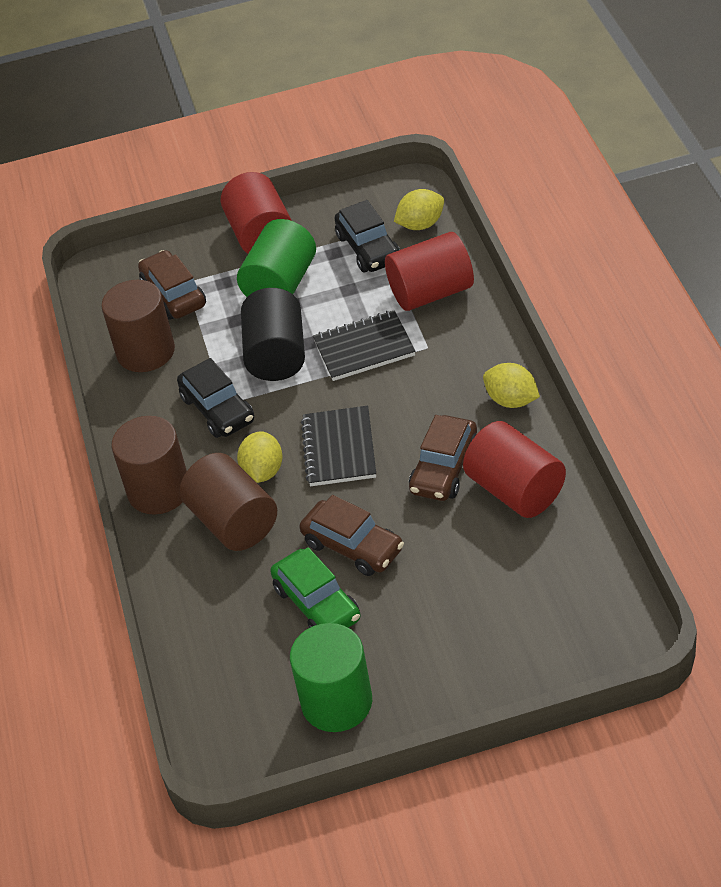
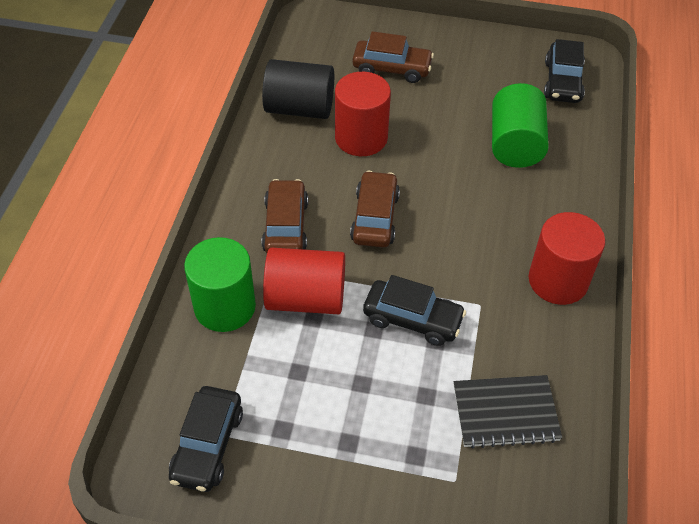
black car: [177,358,254,438] [335,200,400,272] = 2 -> [169,386,243,492] [363,275,466,346] [544,39,585,103] = 3
black notebook: [301,406,376,486] [313,310,415,381] = 2 -> [454,375,562,449] = 1
brown cylinder: [101,280,175,372] [111,416,187,515] [179,453,277,551] = 3 -> none = 0
green car: [270,547,361,628] = 1 -> none = 0
yellow lemon: [237,431,283,483] [394,189,444,230] [483,363,540,408] = 3 -> none = 0

